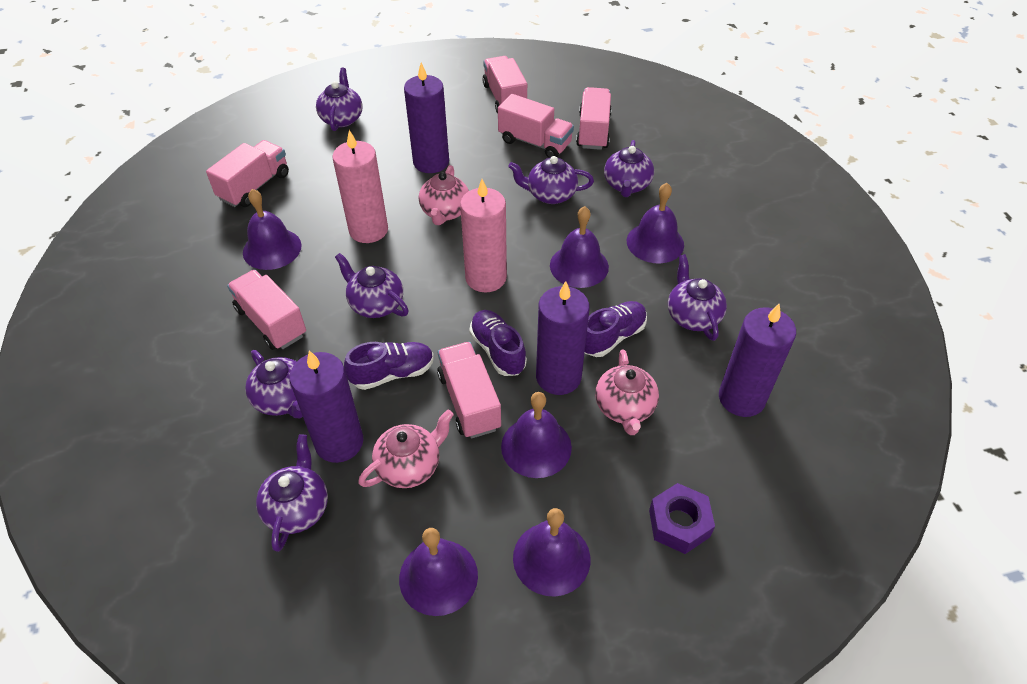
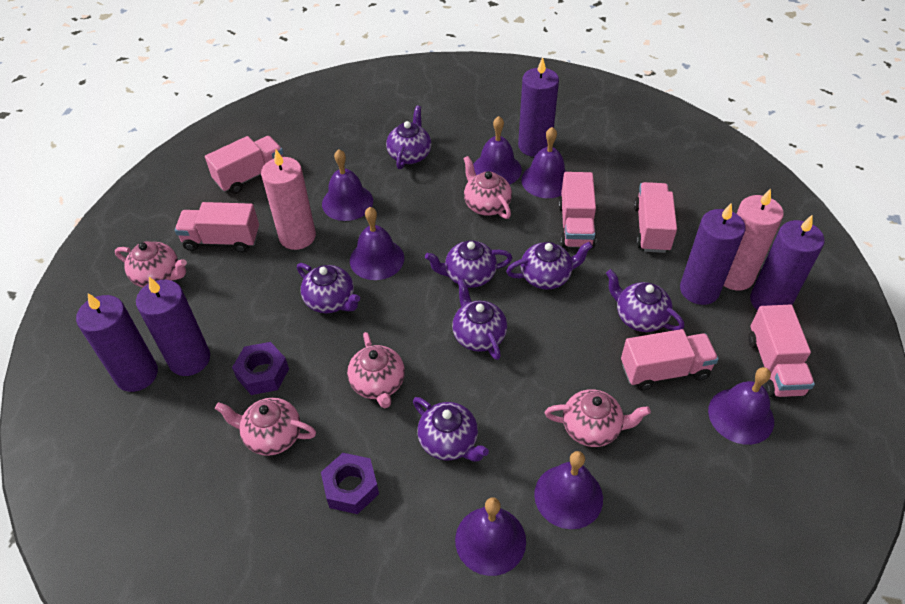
pink teapot: [358,409,454,488] [419,165,469,225] [595,349,659,435] = 3 -> [115,241,187,287] [215,398,316,456] [347,332,405,408] [463,156,512,219] [545,389,651,447] = 5
purple bell: [243,189,302,270] [399,528,478,616] [501,392,572,478] [513,508,590,596] [550,206,609,288] [627,183,684,264] = 6 -> [322,149,373,221] [350,207,404,280] [455,497,526,576] [473,116,522,184] [521,127,567,198] [534,451,603,529] [708,367,774,445] = 7
purple candle: [289,350,363,463] [404,63,449,173] [536,281,590,395] [719,303,796,417] = 4 -> [76,293,158,392] [136,277,210,376] [518,57,559,157] [680,203,746,305] [750,215,825,311] = 5
purple nut: [649,483,715,554] = 1 -> [232,342,289,395] [321,453,379,514] = 2
purple shoe: [344,342,434,390] [469,310,527,376] [584,301,647,357] = 3 -> none = 0

